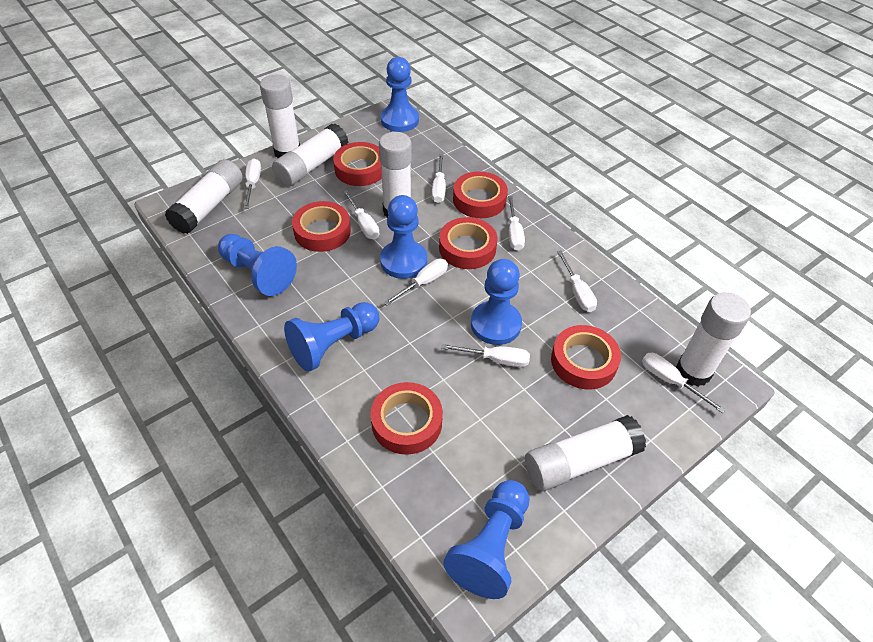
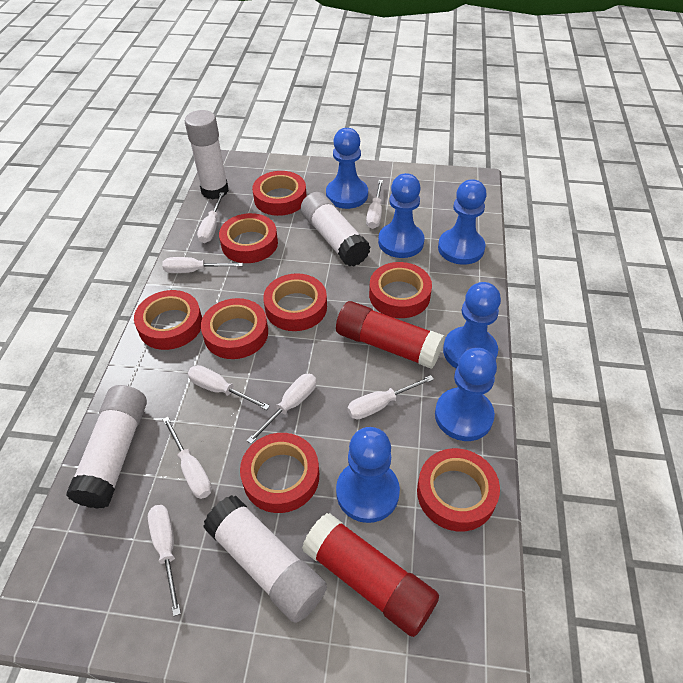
red glue stick: none = 0 -> [302,513,439,637] [336,301,445,369] = 2
red tape: [292,201,351,252] [333,142,382,186] [371,382,443,455] [439,217,498,269] [453,171,508,218] [551,325,621,389] = 6 -> [134,290,202,350] [201,298,268,359] [219,213,278,263] [240,433,319,513] [252,171,307,216] [263,273,327,331] [369,262,432,318] [417,448,500,531] = 8
white glue stick: [165,159,243,234] [260,75,300,158] [272,124,348,186] [379,132,412,218] [525,415,646,491] [676,292,751,387] = 6 -> [66,385,147,509] [185,110,229,199] [203,495,327,623] [301,192,370,266] = 4

